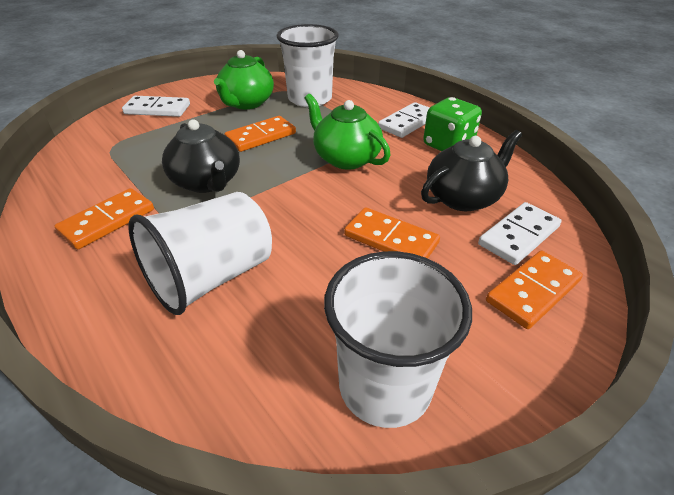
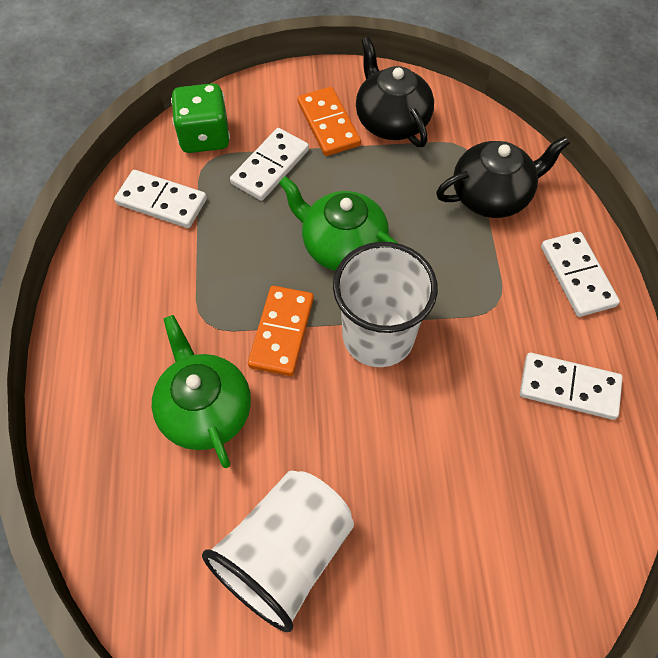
orange domino: [55,188,154,249] [224,116,296,152] [344,207,440,258] [486,250,583,329] = 4 -> [248,286,314,376] [297,87,361,156] = 2
white cup: [128,192,272,315] [277,24,339,107] [324,251,472,428] = 3 -> [202,471,354,632] [333,242,438,367] = 2
white domino: [122,96,190,117] [378,102,430,138] [478,202,562,265] = 3 -> [114,170,207,228] [230,128,309,201] [520,352,623,420] [541,232,620,317] = 4

